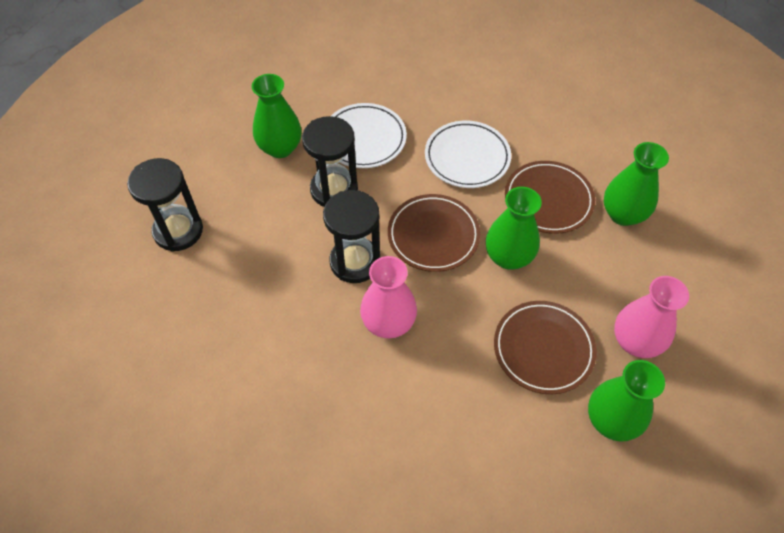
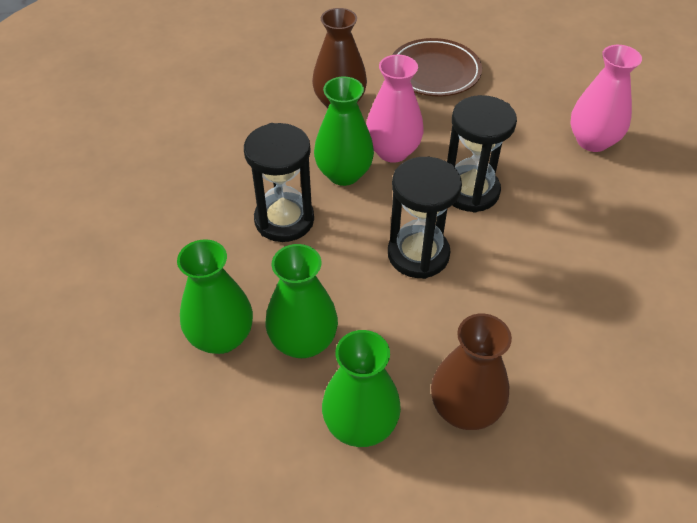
brown plate: [388,194,480,272] [494,301,597,394] [505,161,595,234] = 3 -> [392,38,482,96] = 1
brown vase: none = 0 -> [312,8,367,109] [431,314,512,430] = 2
white plate: [331,103,407,168] [425,121,511,188] = 2 -> none = 0

